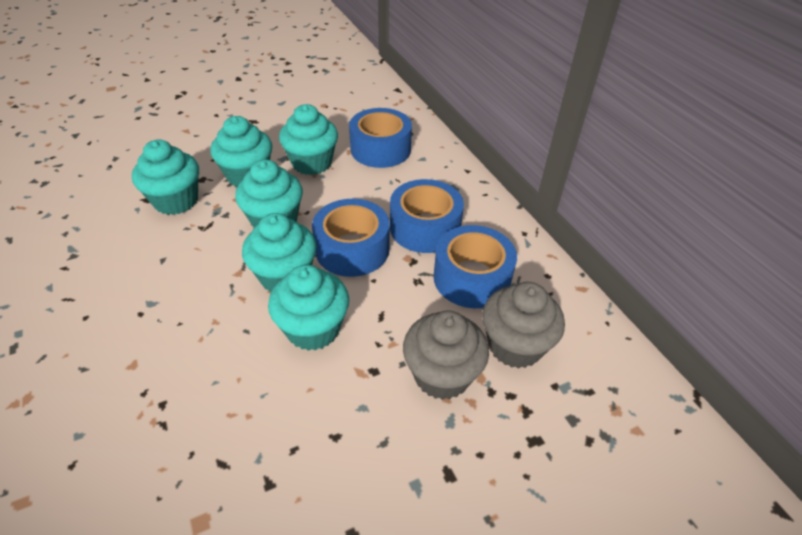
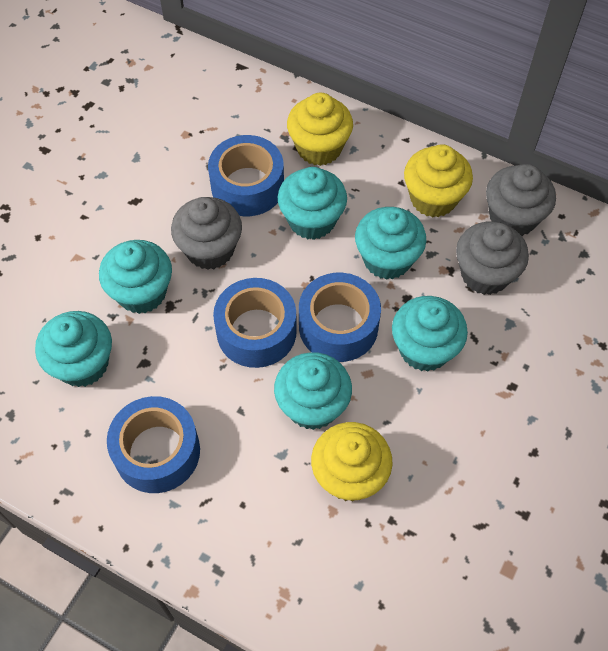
grey cupcake: [403,311,489,400] [482,282,565,369] = 2 -> [171,197,242,270] [456,222,529,295] [486,164,556,236] = 3
yellow cupcake: none = 0 -> [287,93,353,166] [311,422,393,502] [404,144,473,218] = 3

